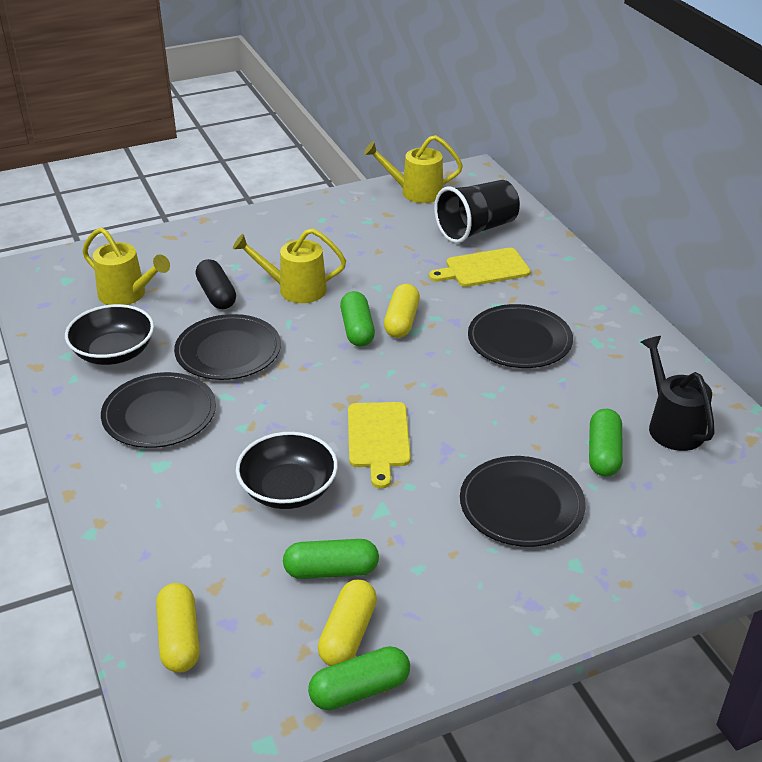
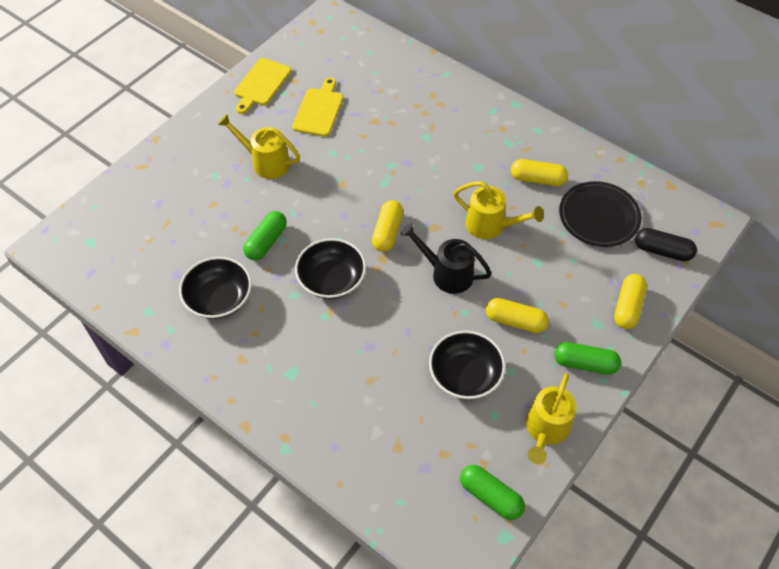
black bowl: [65,304,154,365] [236,432,338,509] = 2 -> [179,257,252,319] [295,238,366,299] [429,331,506,399] = 3
black cup: [434,180,520,243] = 1 -> none = 0
black plate: [101,372,216,448] [174,314,281,380] [460,456,585,547] [468,304,573,368] = 4 -> [559,181,642,247] = 1
green capsule: [283,539,379,579] [308,646,410,710] [340,291,375,347] [589,409,623,476] = 4 -> [243,211,287,260] [460,465,525,520] [554,342,621,375] = 3
yellow capsule: [156,583,200,673] [318,579,377,666] [384,284,420,338] = 3 -> [372,200,403,252] [486,298,549,333] [511,159,568,186] [614,274,647,329] = 4

